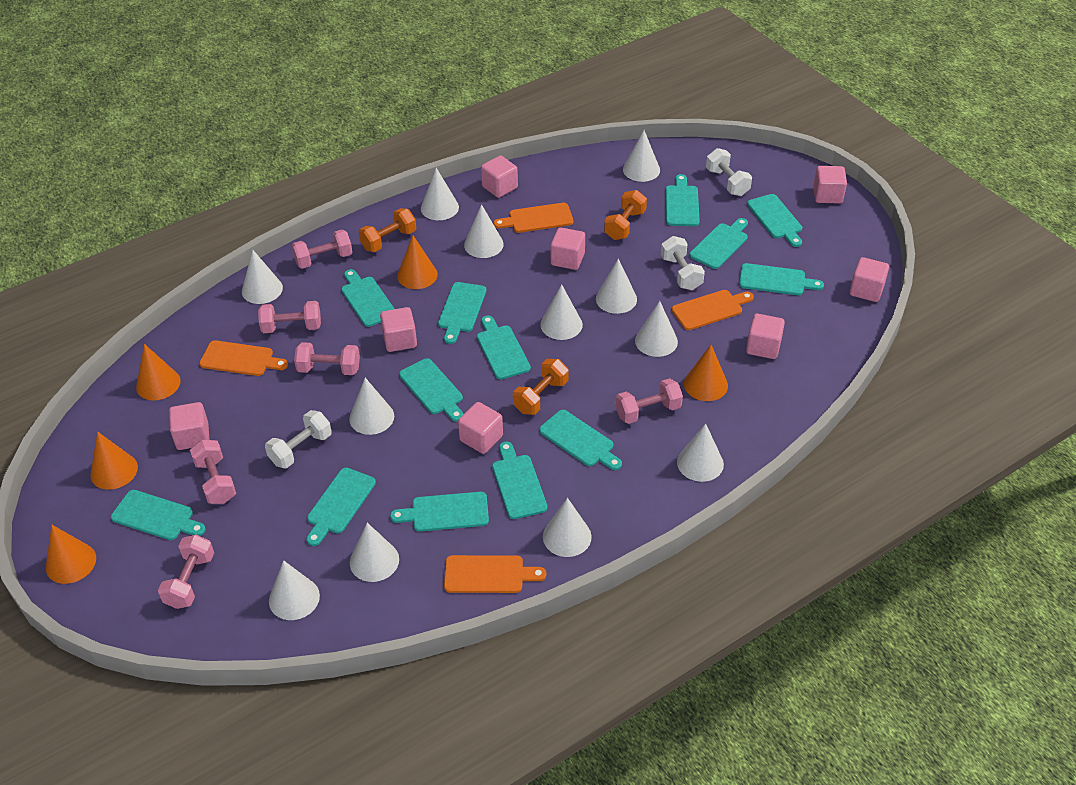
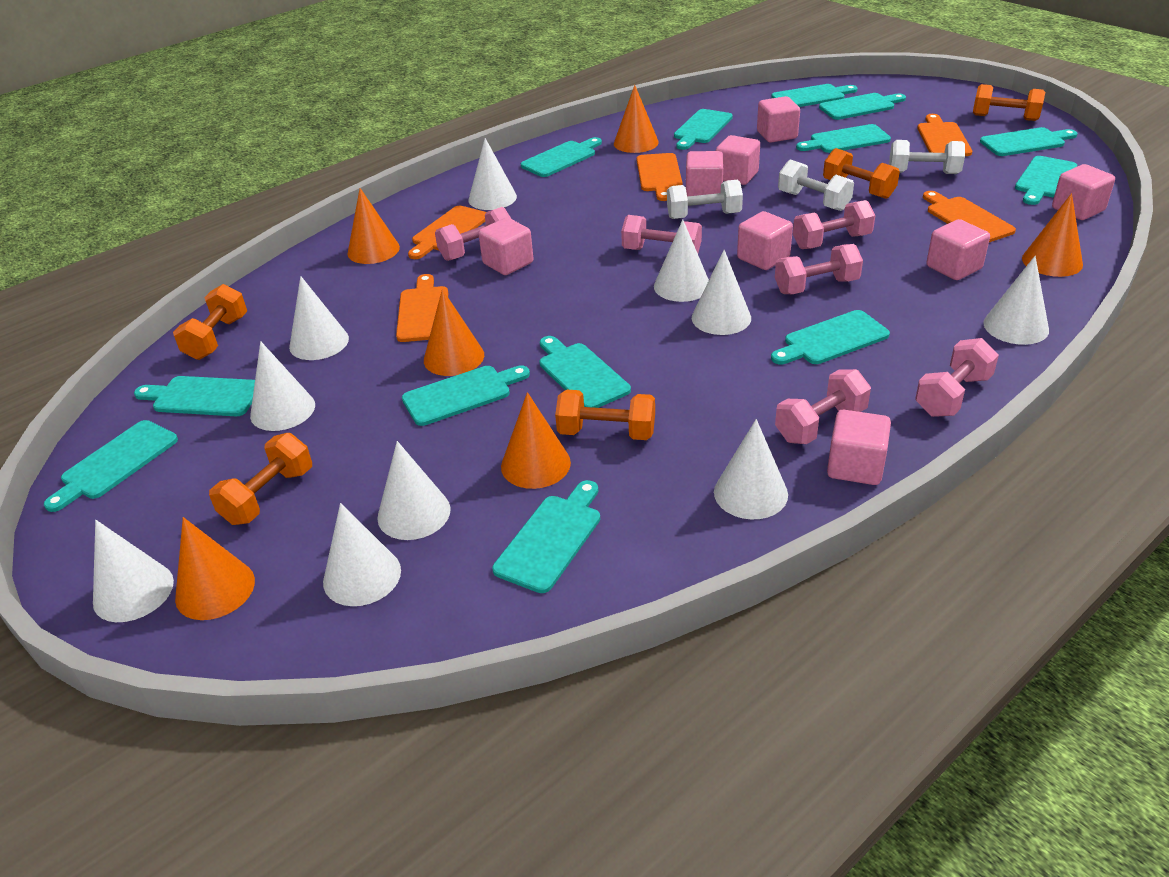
orange cone: [46,525,96,584] [90,432,138,490] [136,344,181,400] [397,235,438,289] [684,345,728,401] = 5 -> [175,517,255,620] [348,188,400,264] [424,289,484,376] [501,392,571,489] [614,85,659,153] [1022,193,1083,277] = 6
orange cutting board: [199,340,288,376] [444,555,546,593] [494,203,573,233] [672,290,754,330] = 4 -> [396,274,448,342] [408,206,486,259] [637,153,683,201] [917,114,972,156] [923,191,1016,242] = 5
orange dumbbell: [359,208,416,252] [513,359,569,415] [604,190,647,240] = 3 -> [173,284,247,360] [209,433,312,525] [555,389,655,440] [823,148,900,199] [973,84,1045,121] = 5
white cone: [242,249,283,304] [269,560,320,620] [349,378,394,435] [350,523,399,582] [421,168,459,220] [464,204,504,258] [540,284,583,340] [543,498,591,557] [596,259,637,314] [623,130,660,182] [635,301,678,357] [677,423,724,482] = 12 -> [93,520,174,622] [250,341,315,431] [289,276,349,360] [323,503,401,606] [377,441,451,540] [469,138,517,210] [654,219,709,302] [692,250,751,335] [714,419,788,519] [983,256,1049,345] = 10

